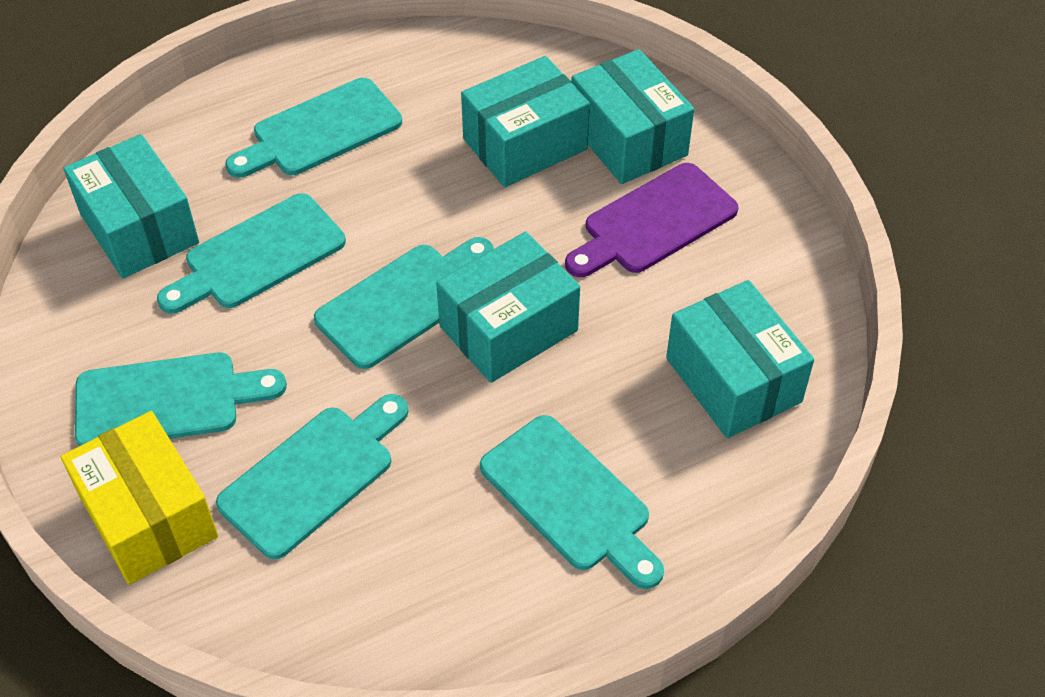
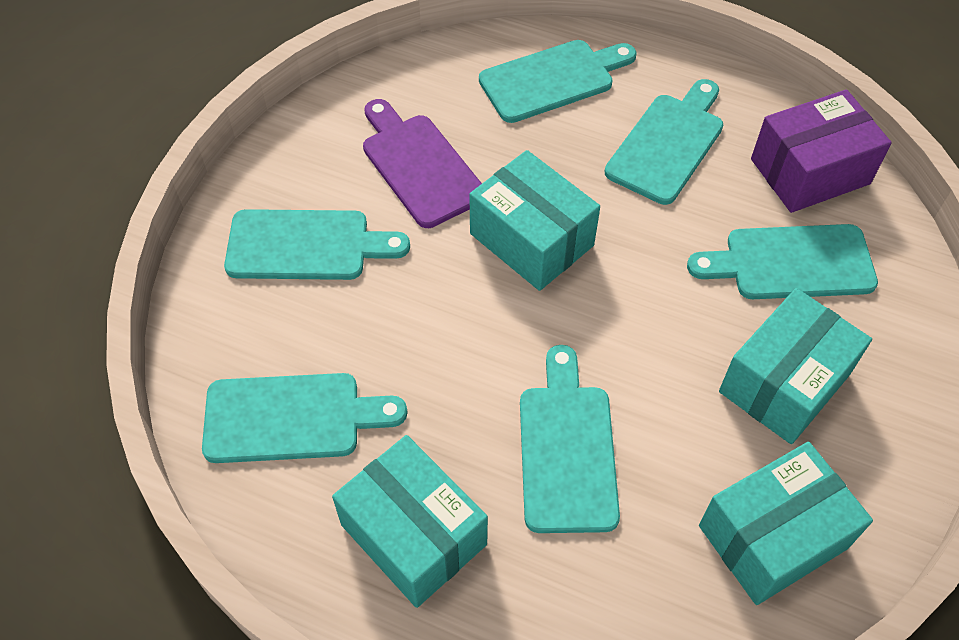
purple box: none = 0 -> [751,89,892,213] = 1
turquoise box: [63,134,199,278] [436,232,580,383] [461,56,590,187] [571,49,694,184] [666,280,814,438] = 5 -> [332,435,488,608] [469,150,600,291] [699,442,873,605] [719,288,872,444] = 4
yellow box: [61,411,218,585] = 1 -> none = 0

